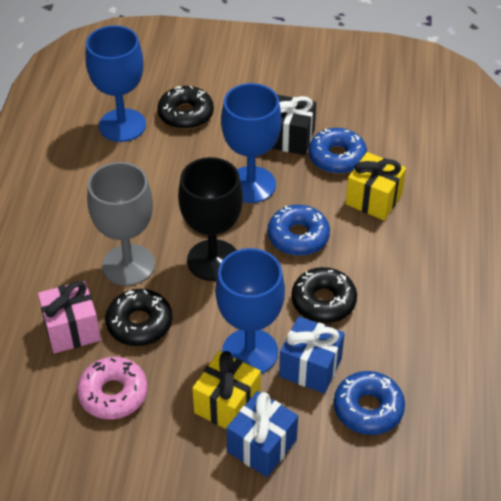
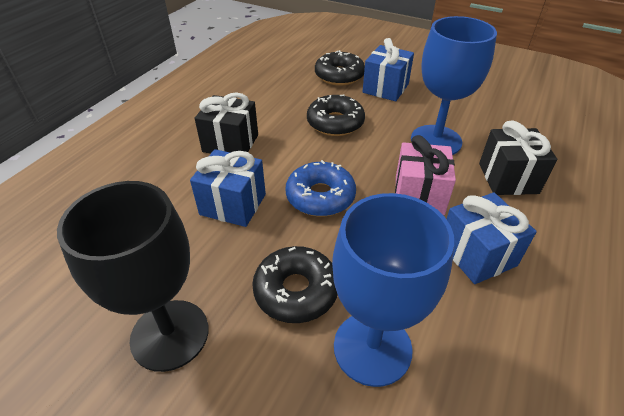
black gift: [272,95,316,155] = 1 -> [194,93,258,154] [479,121,557,195] = 2
blue donut: [268,205,330,256] [308,128,367,174] [334,371,405,435] = 3 -> [285,160,356,216] = 1
blue gift: [226,391,298,477] [279,316,345,394] = 2 -> [190,149,266,227] [363,38,414,101] [447,192,537,284] = 3
blue goblet: [86,25,146,142] [215,248,285,374] [221,83,282,203] = 3 -> [332,193,454,387] [411,16,497,155] = 2
grey goblet: [87,162,155,286] = 1 -> none = 0
pink donut: [77,357,148,419] = 1 -> none = 0
yellow gift: [192,351,261,429] [346,152,406,220] = 2 -> none = 0

